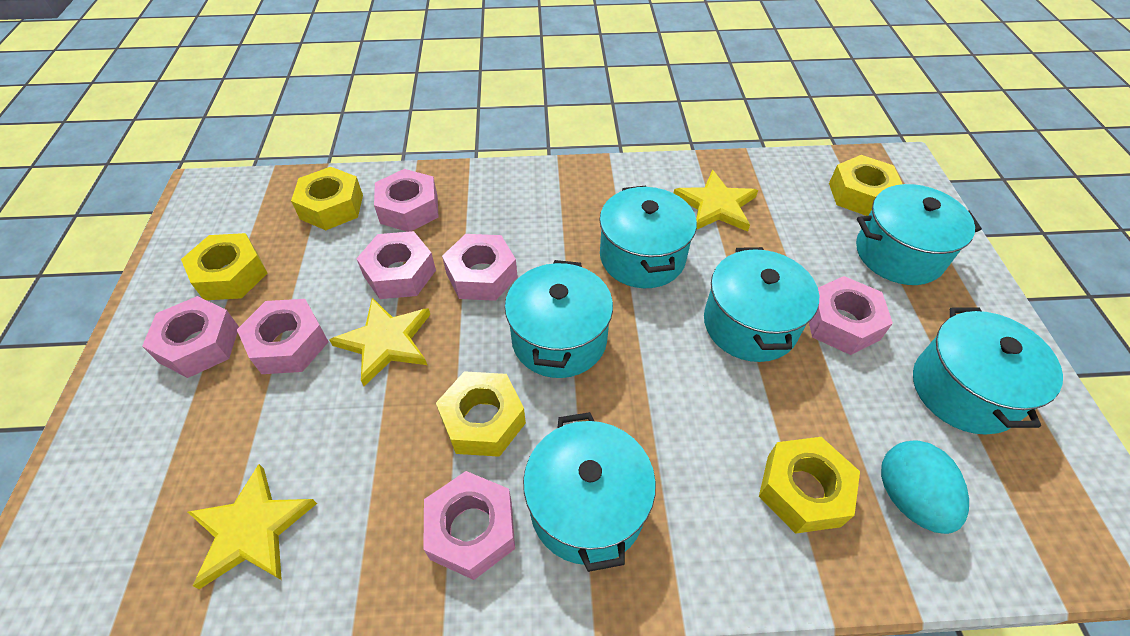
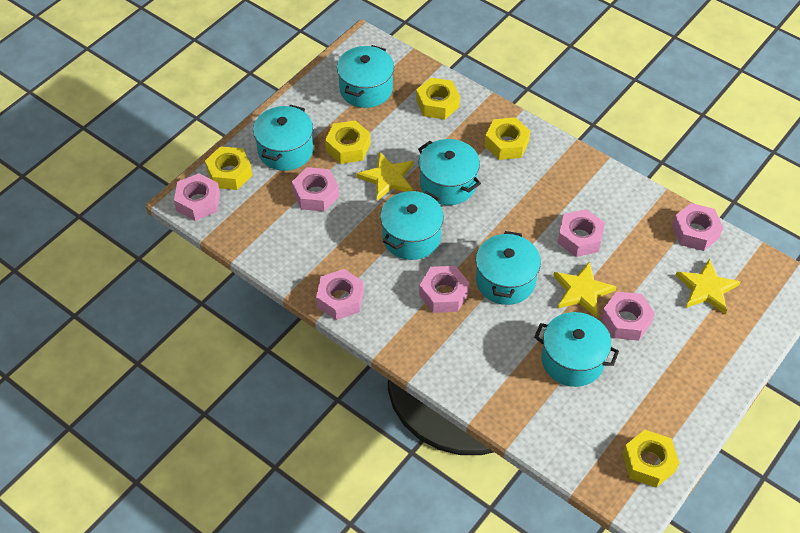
turquoise egg: [881,440,969,534] = 1 -> none = 0

